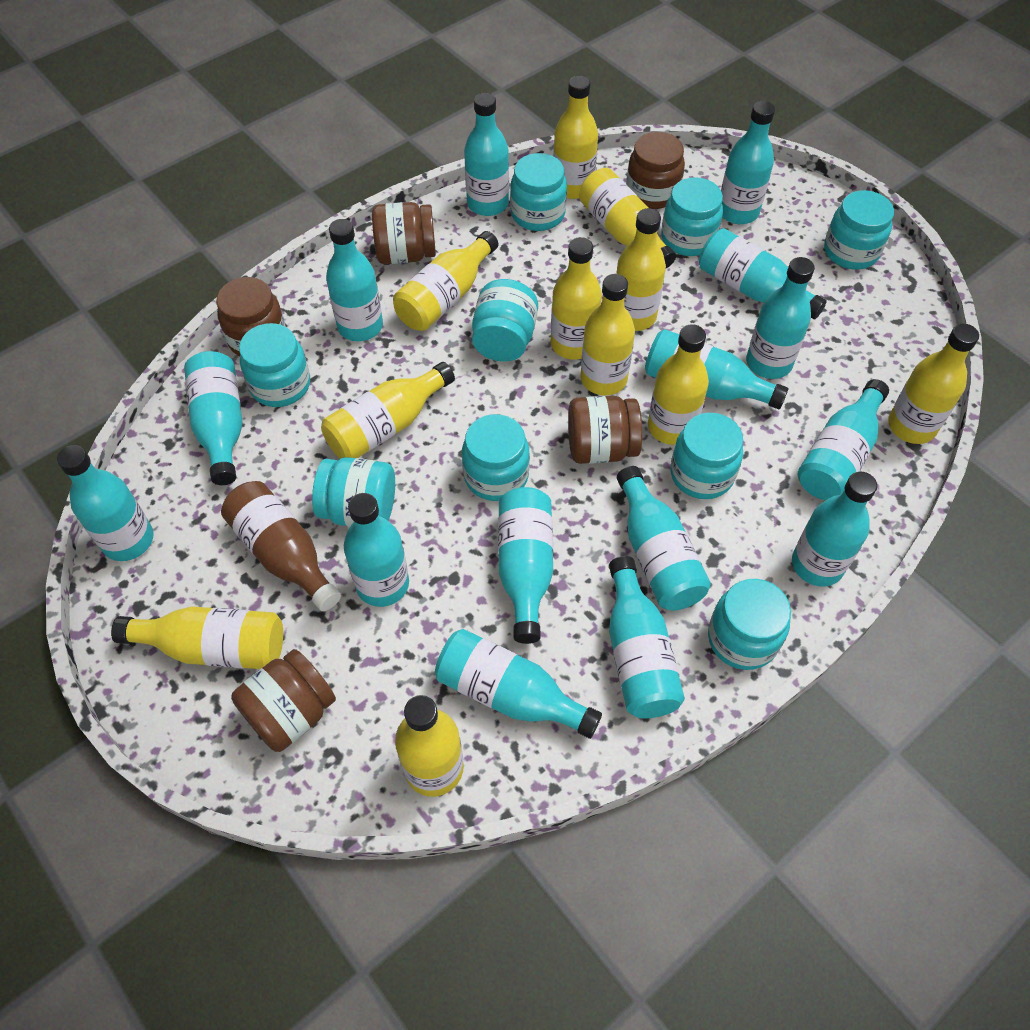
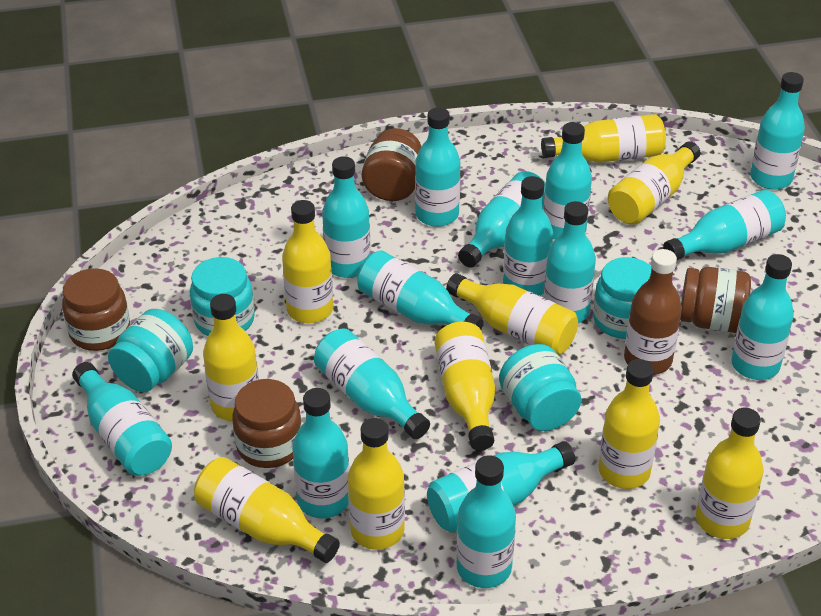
brown jar: [216,277,286,356] [231,649,336,752] [372,202,436,264] [568,396,642,464] [626,132,685,209] = 5 -> [62,268,130,351] [232,379,302,468] [362,128,421,201] [680,267,751,333] = 4
turquoise jar: [239,323,310,407] [312,457,395,527] [462,414,530,501] [472,279,538,362] [510,153,567,231] [661,177,723,256] [670,413,743,499] [708,579,791,670] [824,190,894,270] = 9 -> [108,309,193,392] [190,257,255,336] [499,344,582,431] [593,257,652,339] = 4
yellow bottle: [111,607,283,669] [321,362,455,459] [393,231,498,331] [395,695,464,797] [550,237,602,360] [553,76,598,199] [579,168,676,268] [580,274,635,395] [616,208,666,331] [648,324,709,445] [888,324,979,444] = 11 -> [194,457,340,563] [203,294,259,421] [282,200,333,323] [348,418,405,550] [434,322,496,451] [446,273,578,355] [541,114,666,163] [598,359,660,489] [608,141,700,225] [696,408,764,539] = 10

